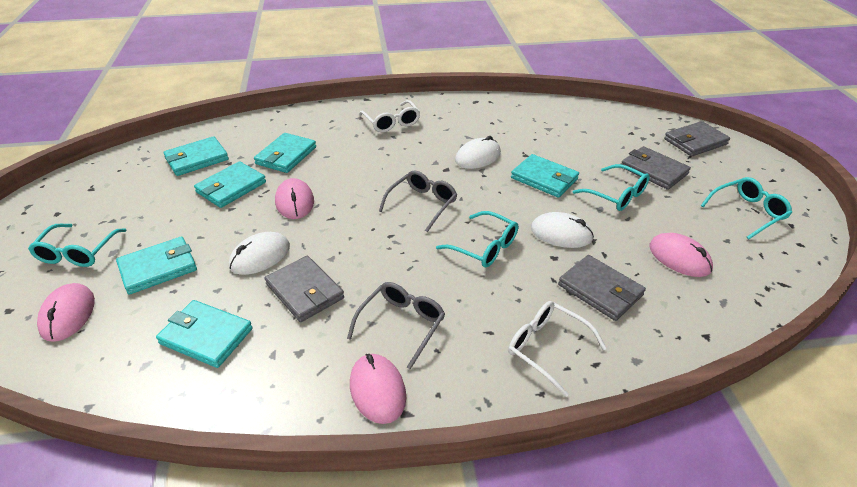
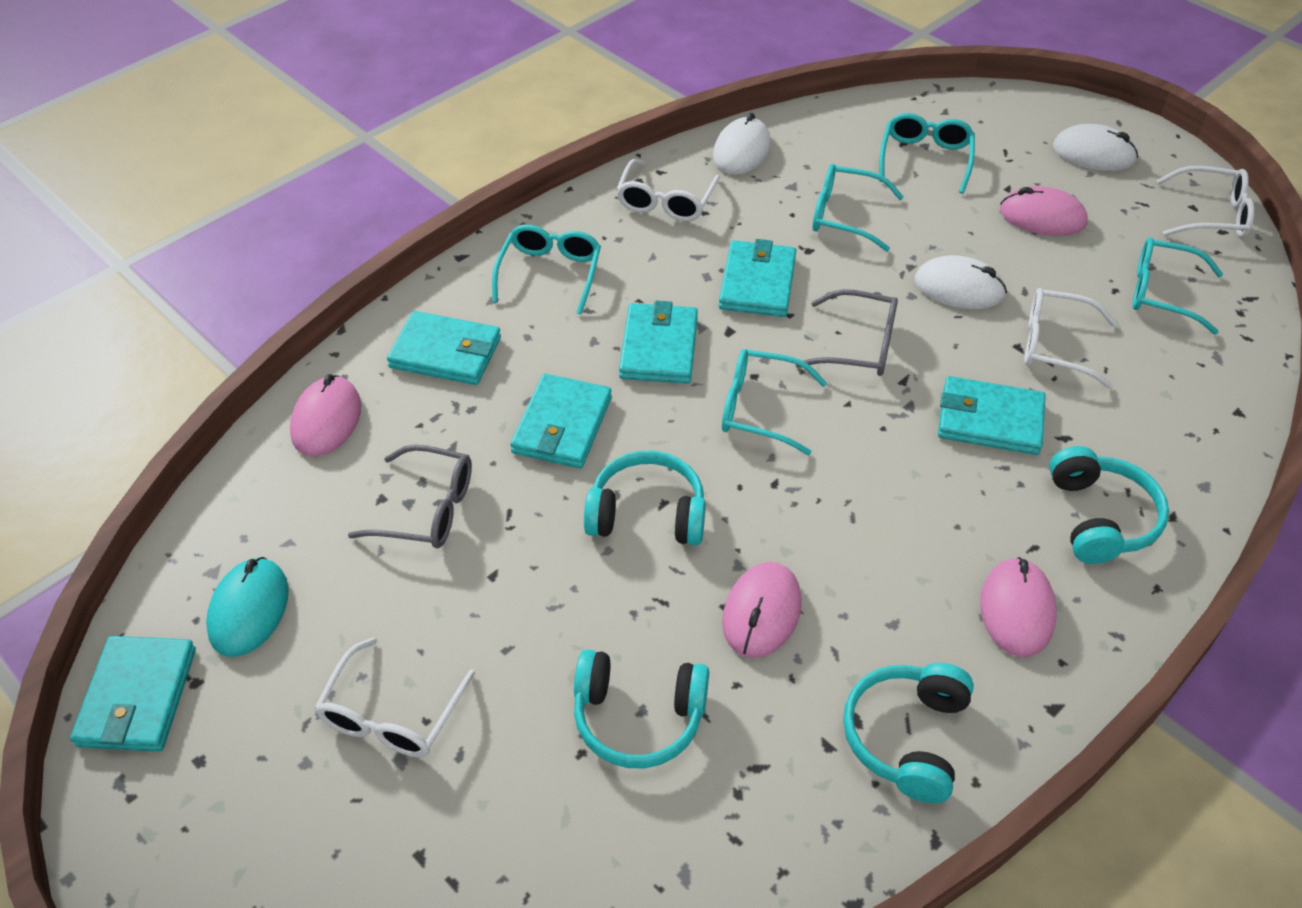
grey wallet: [264,256,344,322] [558,255,646,321] [622,146,691,190] [664,121,730,157] = 4 -> none = 0
turquoise glasses: [28,224,127,267] [436,211,518,267] [573,164,650,211] [701,177,792,239] = 4 -> [492,225,601,314] [722,349,827,455] [813,164,904,252] [879,113,975,193] [1132,238,1223,334] = 5
turquoise headphones: none = 0 -> [574,649,709,768] [584,451,706,545] [843,663,974,803] [1049,446,1169,564] = 4
turquoise mouse: none = 0 -> [206,557,289,657] = 1
white glasses: [359,100,420,132] [508,301,607,397] = 2 -> [315,637,475,758] [616,159,720,222] [1024,288,1116,388] [1157,166,1254,238] = 4

